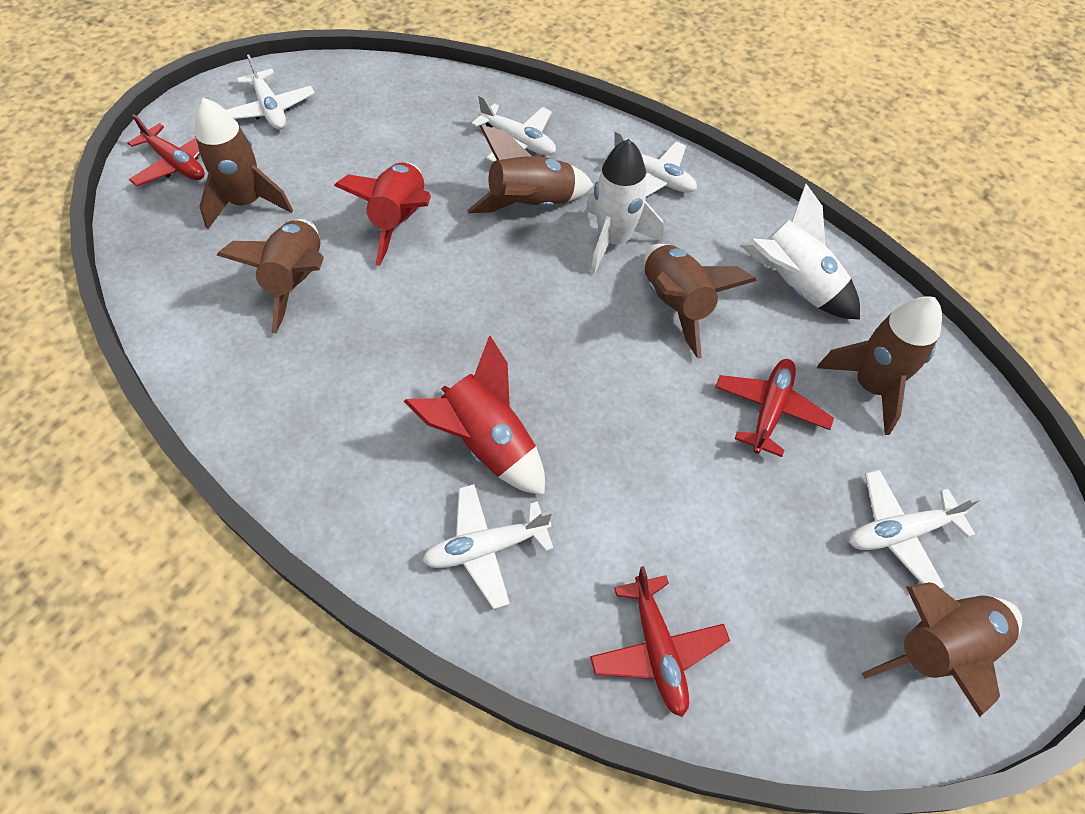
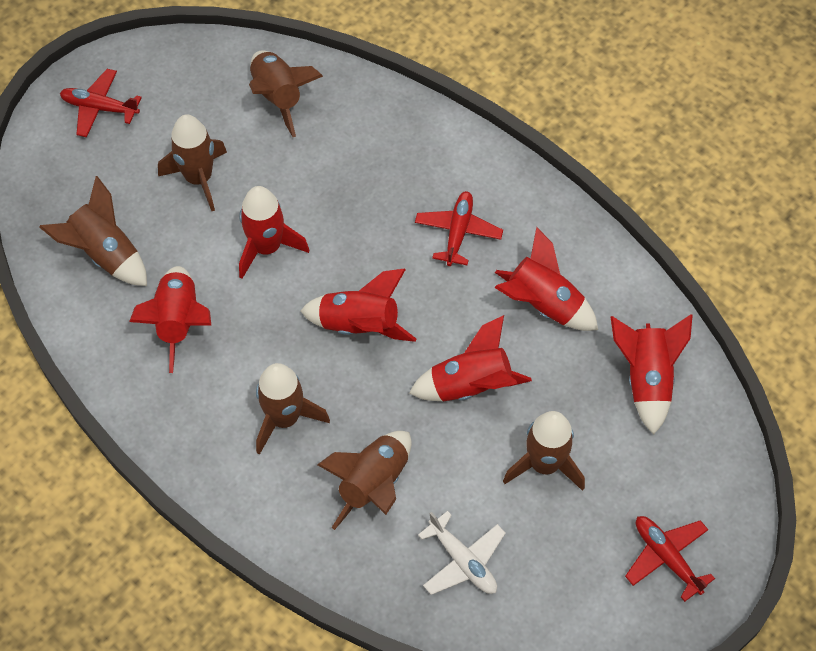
red rocket: [334,162,431,266] [404,336,545,495] = 2 -> [129,266,211,373] [239,186,309,279] [300,269,416,342] [409,315,532,401] [494,227,598,331] [611,314,693,435] = 6
white plane: [226,55,315,130] [422,484,554,609] [471,95,556,162] [612,131,697,197] [849,470,980,588] = 5 -> [418,511,506,595] = 1
white rocket: [586,139,664,274] [740,184,860,320] = 2 -> none = 0

